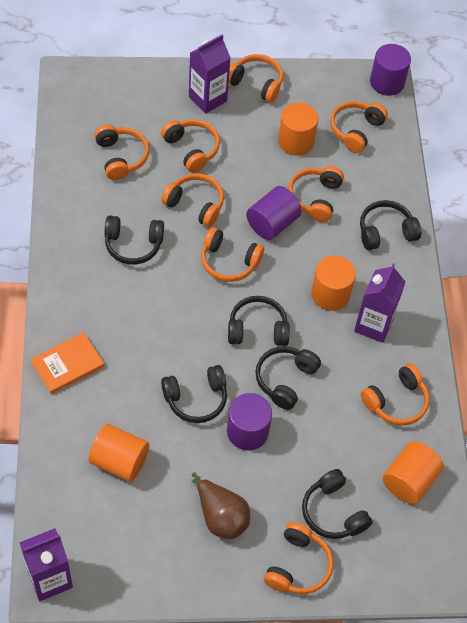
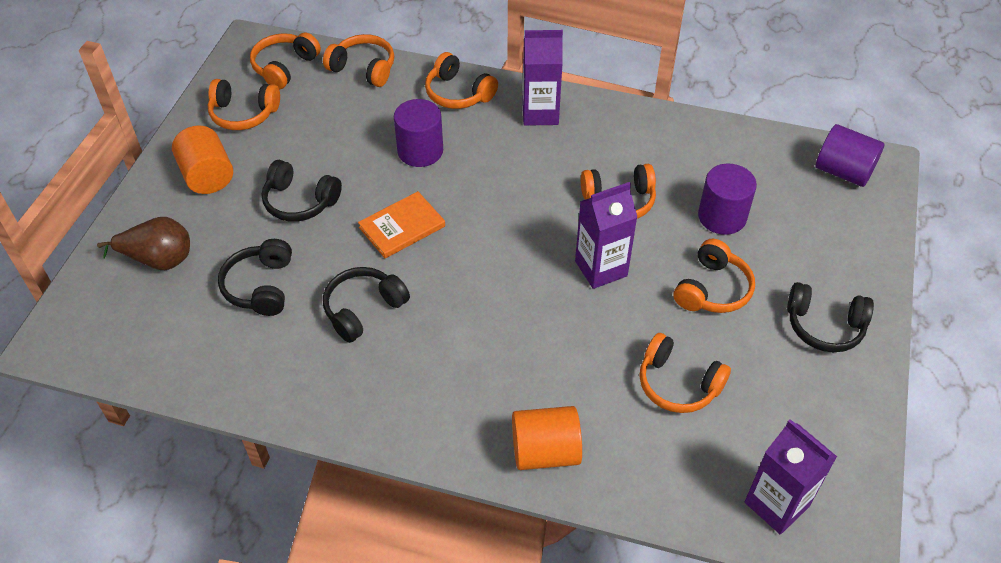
black headphones: [105,215,164,265] [161,365,227,423] [228,296,290,346] [255,346,321,410] [302,469,373,539] [360,200,421,250] = 6 -> [218,239,292,316] [262,160,342,222] [323,267,410,343] [787,282,874,352] = 4
orange cylinder: [88,424,149,482] [278,103,318,156] [311,255,356,311] [383,441,444,504] = 4 -> [172,126,233,194] [512,406,582,470] = 2
orange headphones: [94,125,149,180] [161,119,220,173] [161,173,224,227] [201,227,264,282] [229,54,283,102] [264,522,333,594] [288,166,344,222] [330,101,388,153] [361,363,429,426] = 9 -> [208,79,280,130] [250,33,321,90] [323,34,394,87] [425,52,498,109] [581,164,656,219] [639,333,731,413] [673,239,755,313] = 7

